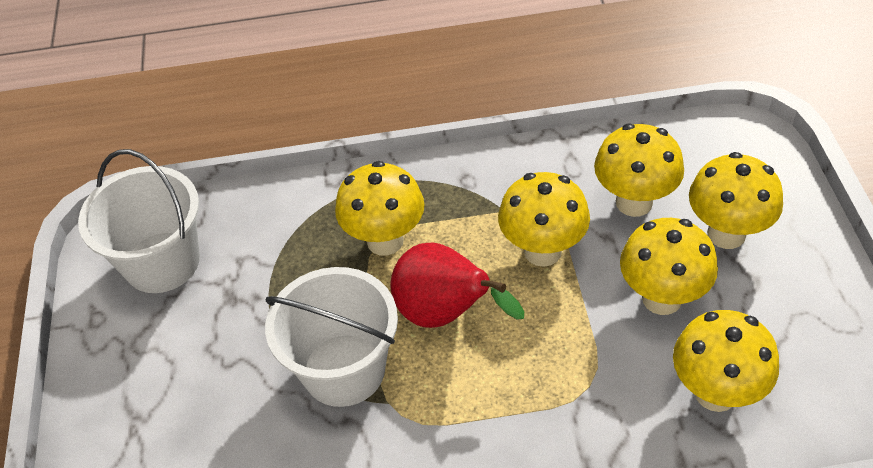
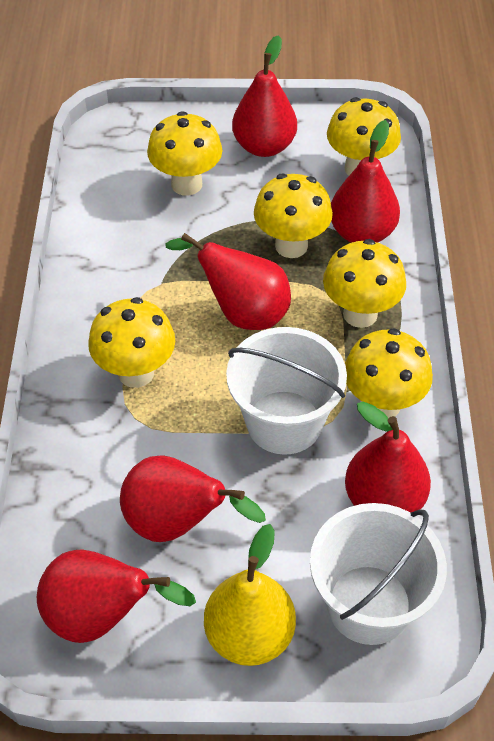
red pear: [390,243,524,328] = 1 -> [37,550,196,643] [120,455,266,542] [165,233,291,330] [232,35,297,157] [331,120,400,243] [345,402,431,513] = 6
yellow pear: none = 0 -> [204,524,296,666] = 1

